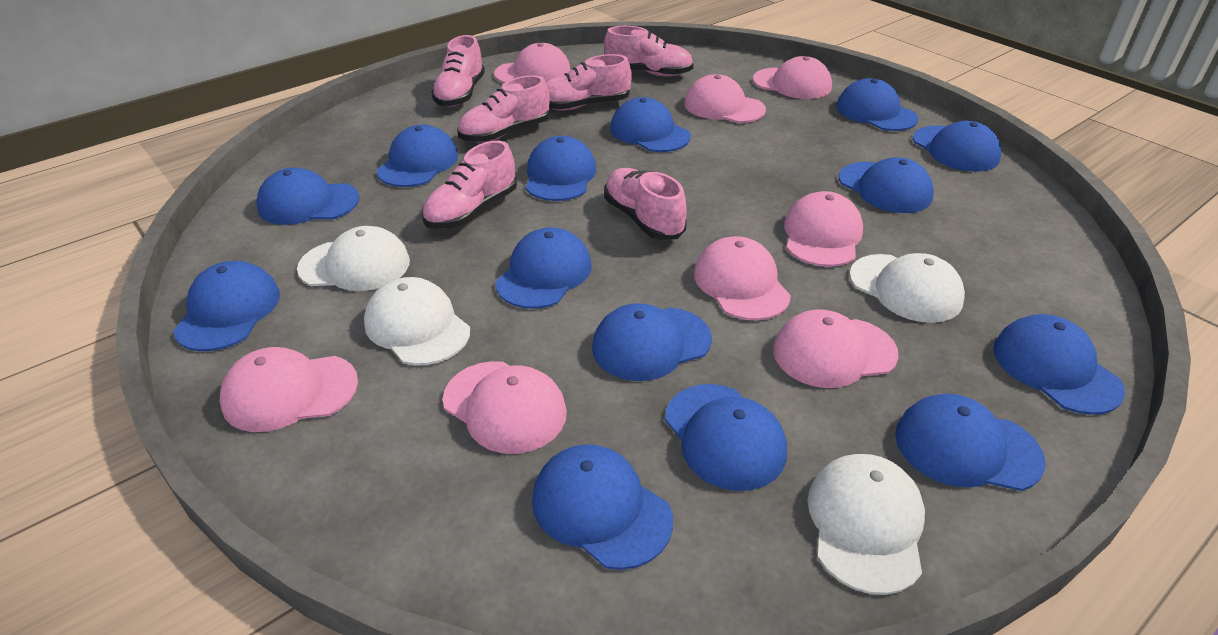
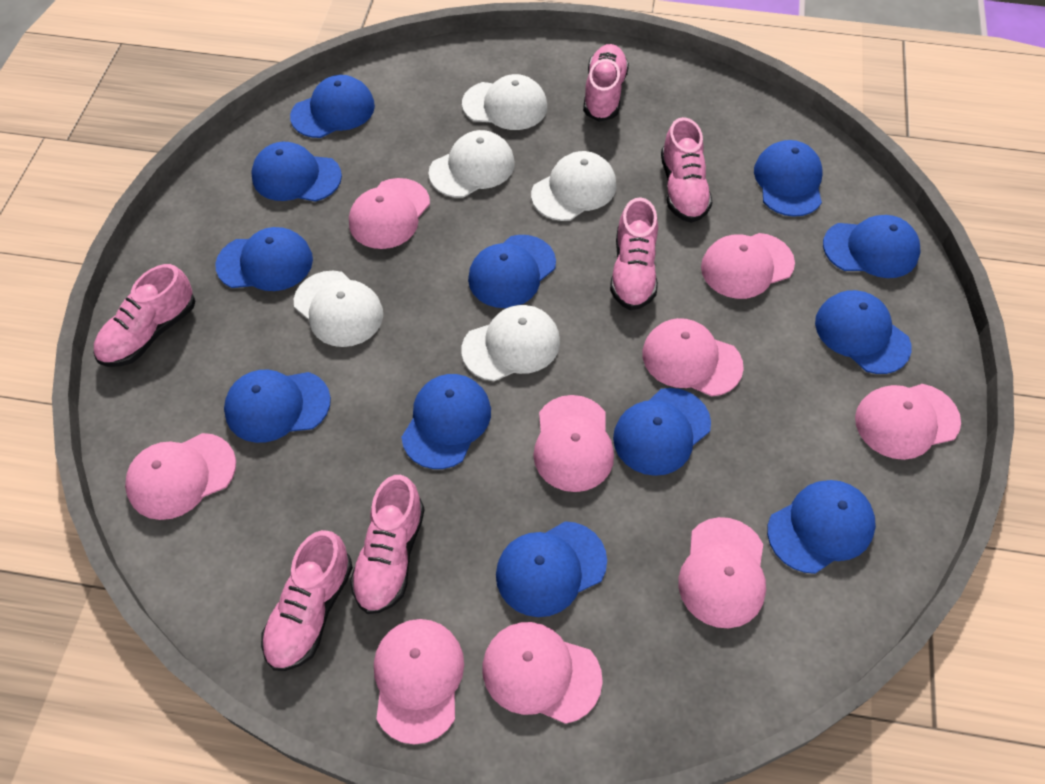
blue cap: [173,261,280,351] [256,167,360,225] [377,125,458,187] [495,227,592,309] [525,136,596,201] [532,444,673,570] [592,303,712,381] [610,97,691,152] [665,384,787,491] [836,78,919,131] [839,157,934,213] [895,394,1045,491] [913,121,1002,172] [993,314,1125,415] = 14 -> [215,227,313,291] [224,370,331,443] [251,142,342,202] [290,75,375,138] [401,374,491,469] [468,235,556,308] [496,521,607,617] [613,388,711,476] [754,140,823,217] [767,480,876,574] [815,290,911,374] [823,215,920,278] = 12
pink cap: [220,347,358,432] [443,361,567,454] [494,43,571,83] [684,74,766,123] [694,236,791,321] [753,56,832,99] [773,309,899,388] [784,191,863,267] = 8 -> [125,433,236,520] [349,178,430,249] [374,619,464,745] [482,622,603,724] [533,395,614,492] [642,318,744,396] [678,517,766,628] [701,233,795,299] [855,384,961,460] = 9
white cap: [297,226,410,291] [364,277,470,365] [807,454,925,595] [849,253,965,323] = 4 -> [294,271,383,347] [428,130,515,198] [461,305,560,381] [462,74,547,130] [531,151,616,221] = 5

